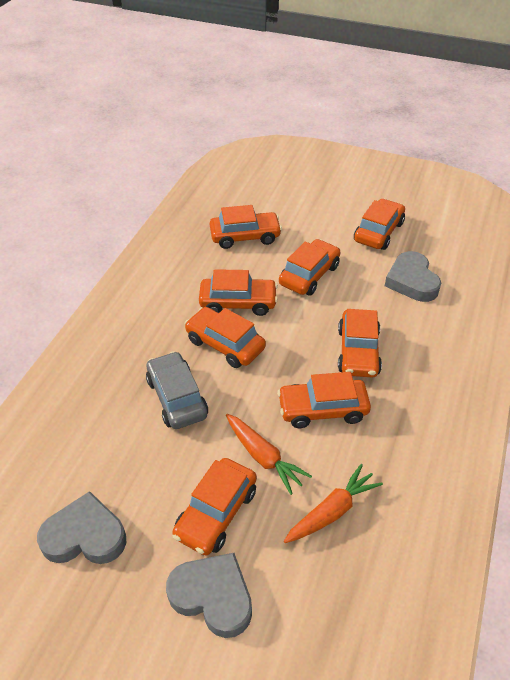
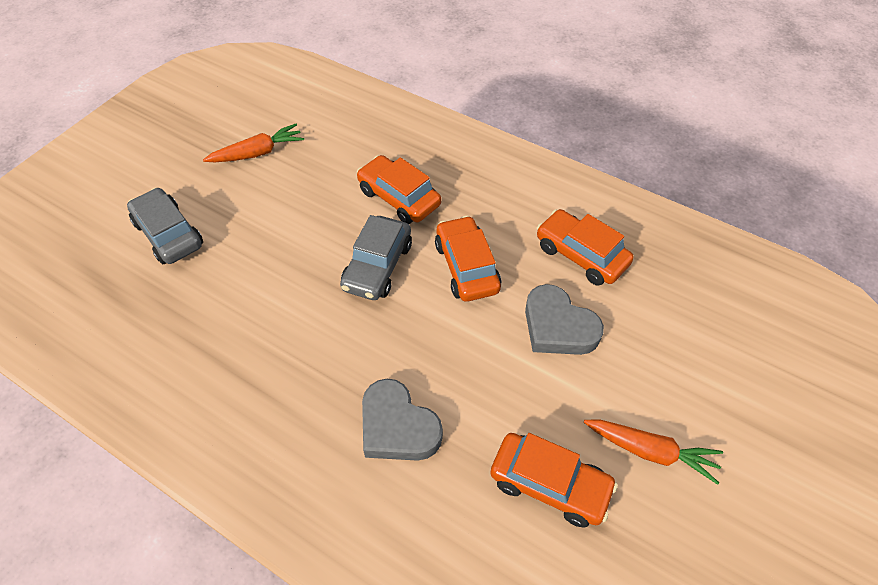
grey car: [146,351,208,429] = 1 -> [127,188,203,264] [340,215,412,300] = 2
grey heart: [37,491,126,564] [166,553,252,638] [385,251,441,302] = 3 -> [362,379,443,461] [525,284,604,355] = 2
orange car: [172,458,257,556] [185,307,266,368] [199,269,278,316] [210,205,282,249] [277,372,371,428] [279,239,340,296] [338,309,382,377] [354,199,405,250] = 8 -> [357,155,441,224] [435,216,501,302] [490,433,618,528] [537,209,634,286] = 4

